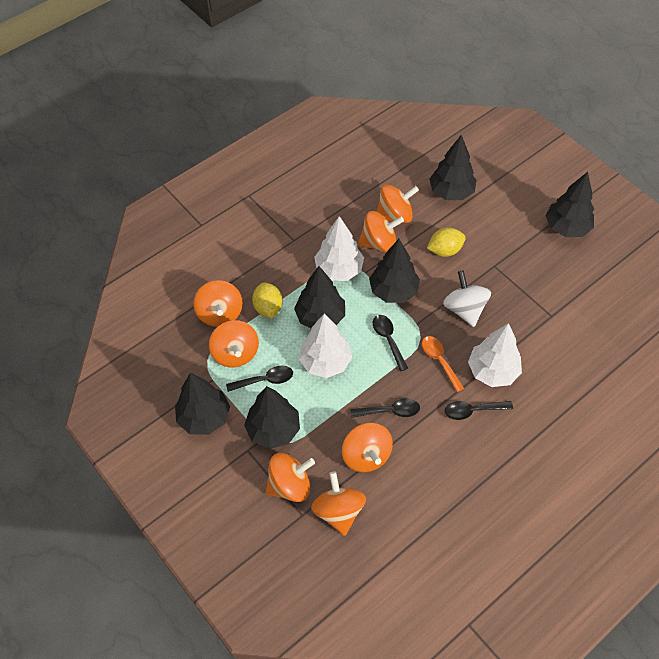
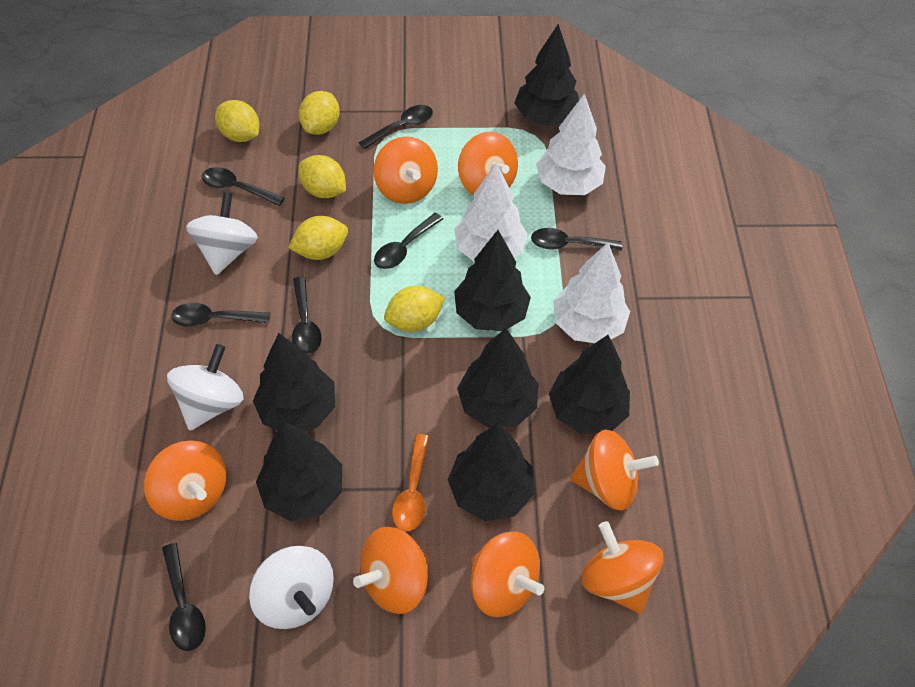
black spoon: [226,365,293,392] [351,398,420,418] [373,315,408,371] [445,401,513,420] = 4 -> [162,543,206,651] [171,303,270,327] [202,167,284,206] [292,277,321,354] [359,105,433,149] [374,213,443,269] [531,228,622,251] = 7
black tree: [175,373,230,435] [244,386,300,449] [294,266,345,329] [369,239,420,303] [429,135,477,200] [546,172,594,237] = 6 -> [253,333,335,431] [256,422,342,521] [448,422,534,521] [454,230,531,331] [457,328,538,428] [515,24,579,126] [549,335,630,434] = 7
white spinning top: [443,270,491,327] = 1 -> [167,344,244,431] [186,192,258,275] [249,546,334,629] = 3
yellow lemon: [252,282,283,319] [427,227,466,257] = 2 -> [215,100,259,142] [288,216,348,260] [298,155,346,198] [299,91,340,135] [384,286,445,332] = 5

